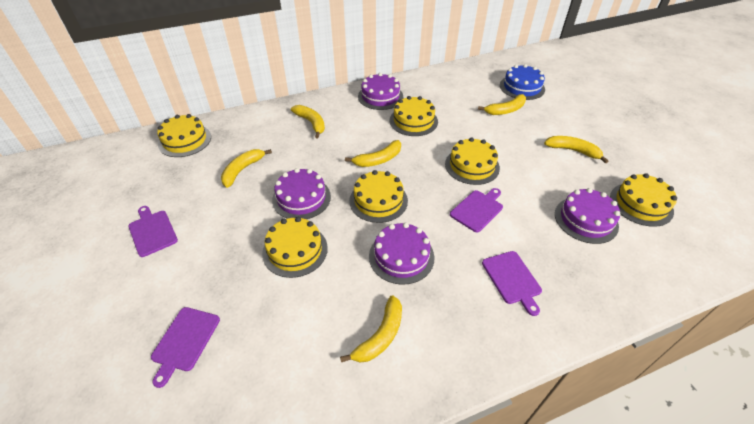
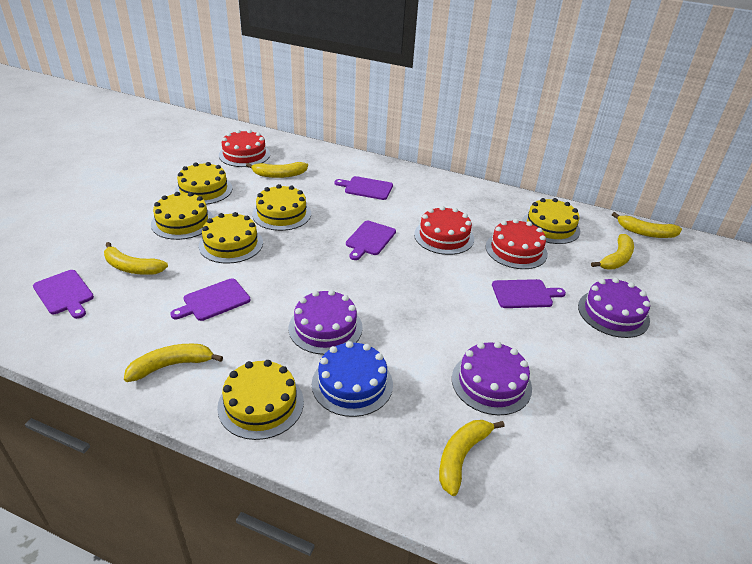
purple cake: [272,168,331,219] [358,73,403,110] [369,223,434,285] [555,188,620,244] = 4 -> [288,290,363,355] [452,342,532,415] [578,278,650,338] = 3
purple cutting board: [128,206,178,257] [151,307,220,388] [450,188,503,232] [482,251,542,316] = 4 -> [33,270,94,319] [170,278,251,321] [334,176,393,200] [346,221,396,260] [492,279,566,308] = 5
red cake: none = 0 -> [219,130,270,167] [414,206,474,255] [486,219,548,269] = 3

